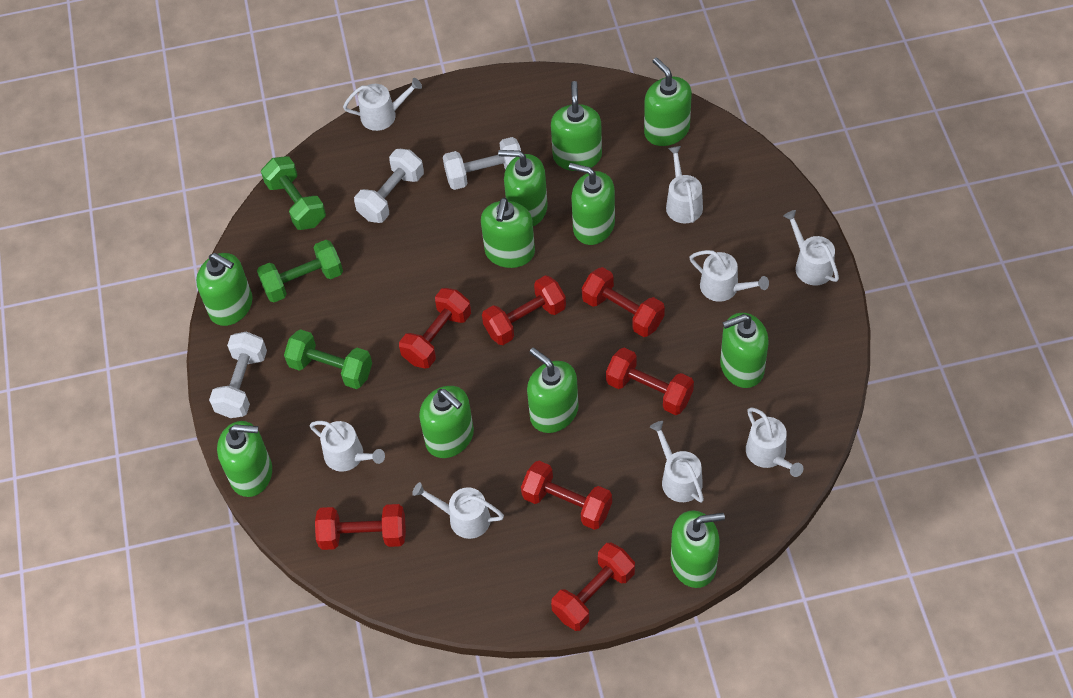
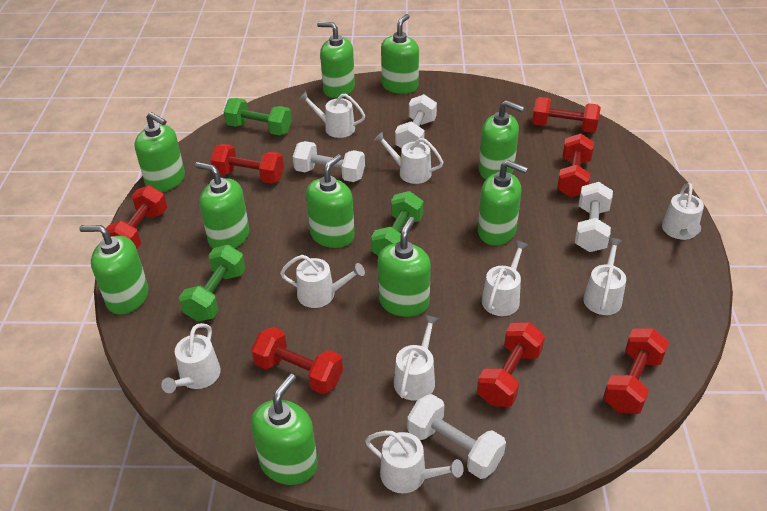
green soap dispenser: [196,253,253,326] [217,421,272,497] [419,386,474,458] [481,198,535,268] [498,150,548,226] [527,348,578,433] [551,81,602,171] [569,163,615,245] [644,57,692,146] [671,510,725,588] [720,313,769,388] = 11 -> [79,225,149,315] [134,112,185,192] [195,162,249,248] [251,374,318,485] [306,154,355,248] [317,22,355,98] [378,217,431,317] [381,14,419,94] [478,160,528,246] [479,100,524,179] = 10
white dumbbell: [209,331,267,418] [354,149,424,223] [443,137,521,190] = 3 -> [293,141,365,182] [395,94,437,148] [407,394,506,479] [575,182,613,252] = 4
white watering can: [309,421,385,472] [343,78,422,131] [412,482,504,539] [650,421,704,503] [666,146,703,223] [690,250,769,302] [746,407,803,477] [783,210,839,285] = 8 -> [161,323,221,393] [280,255,365,308] [299,92,365,138] [365,431,464,494] [374,132,444,184] [394,315,439,401] [482,240,528,316] [583,238,626,315] [662,183,704,240] = 9

